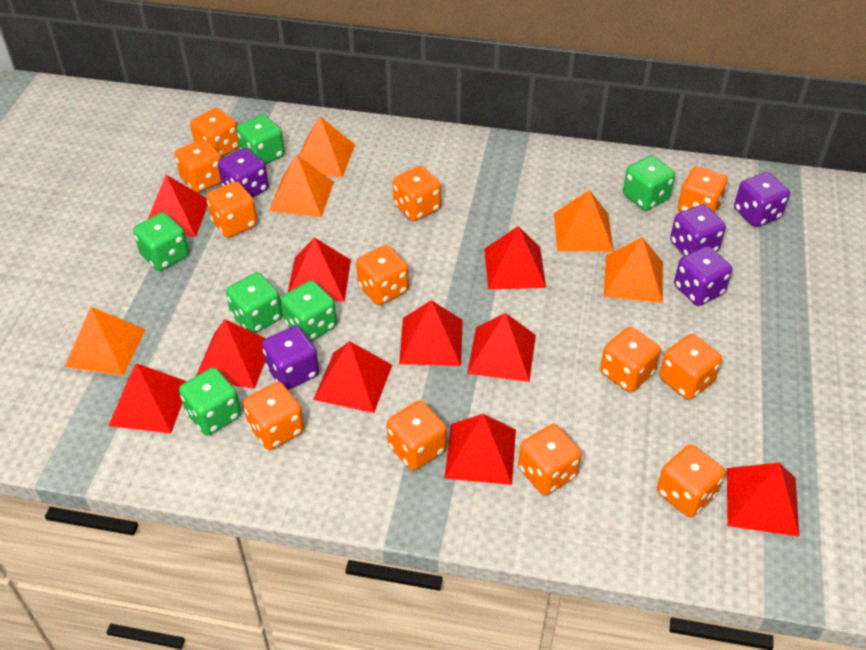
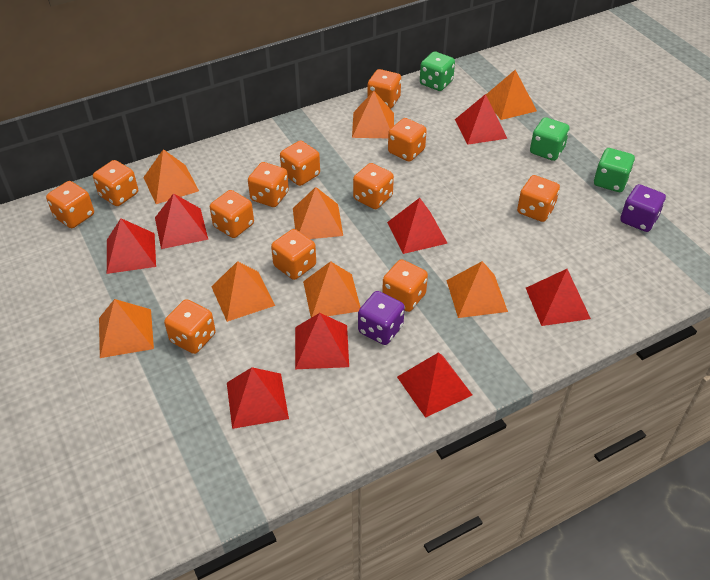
green dice: [133,212,189,271] [179,367,241,435] [226,272,282,333] [236,115,285,165] [281,280,337,342] [623,156,675,211] = 6 -> [420,51,455,91] [530,117,569,161] [594,148,635,192] = 3
orange pyramid: [65,307,146,376] [269,155,334,218] [299,116,355,178] [554,190,614,252] [603,237,663,303] = 5 -> [99,299,154,358] [143,149,199,204] [211,261,275,322] [293,187,343,239] [303,261,361,318] [352,91,394,138] [446,261,508,318] [486,70,537,120] = 8
purple dice: [218,148,269,198] [262,326,319,390] [670,204,726,256] [674,246,732,306] [734,172,790,227] = 5 -> [358,291,405,345] [620,184,666,232] = 2
red pyramid: [108,363,187,433] [147,175,208,237] [196,319,266,389] [288,237,351,302] [313,341,392,413] [399,300,463,366] [444,414,516,485] [467,313,536,382] [484,226,546,290] [727,463,799,537] = 10 -> [107,218,156,274] [155,193,208,249] [227,367,289,429] [295,313,349,369] [387,198,448,254] [397,352,472,418] [455,94,508,145] [526,269,591,326] = 8

